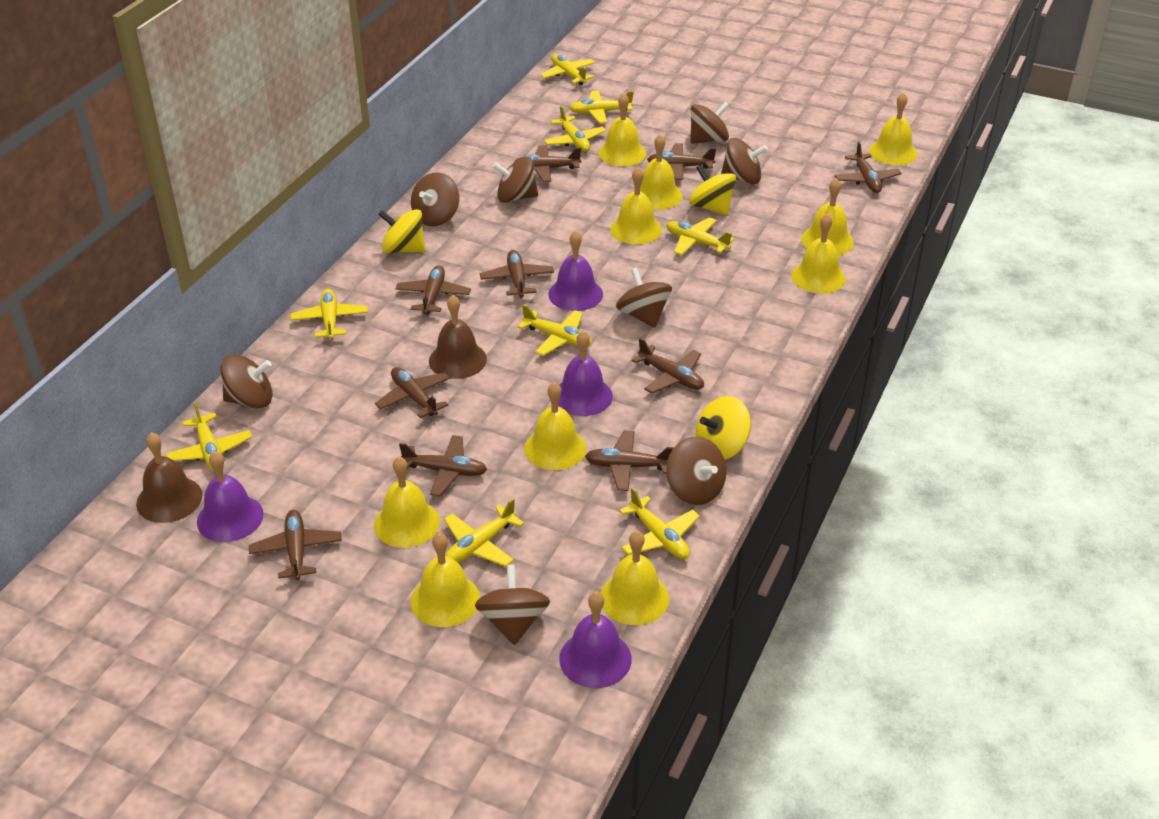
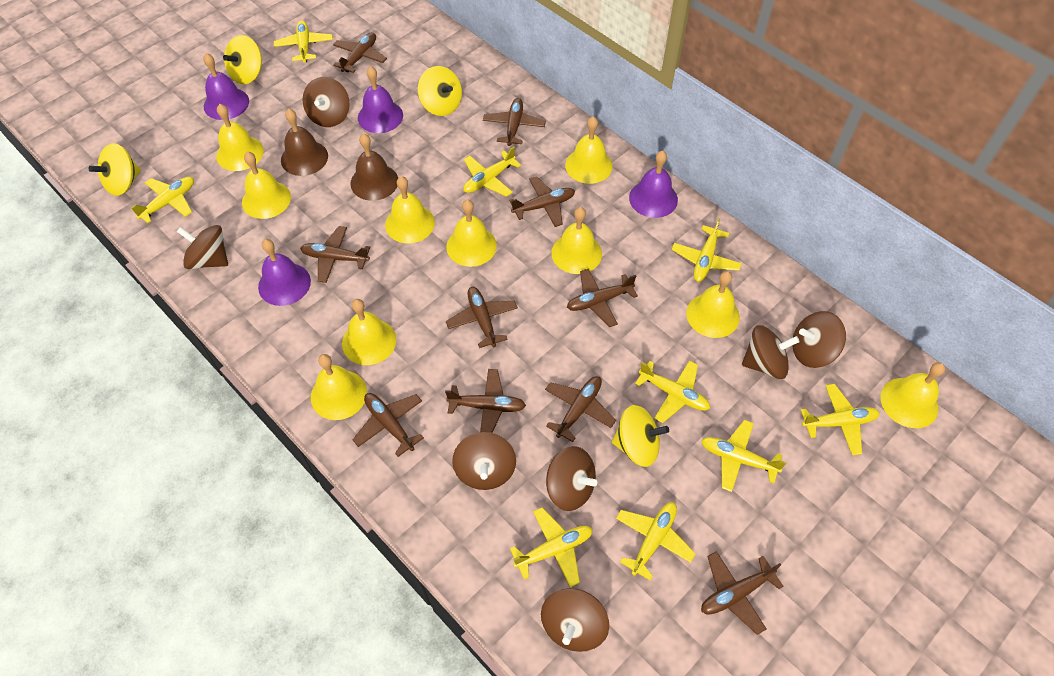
brown spinning top: [221,354,273,409] [411,172,459,226] [475,564,550,645] [492,157,538,203] [616,268,672,328] [666,436,726,505] [690,102,730,144] [721,138,768,184] = 8 -> [177,225,228,269] [303,77,349,127] [452,432,516,490] [541,588,609,652] [546,446,597,511] [742,325,800,379] [792,311,846,368] = 7
yellow spinning top: [378,209,425,253] [689,165,736,215] [696,396,751,460] = 3 -> [88,143,141,196] [223,35,262,84] [418,66,462,116] [612,405,669,467] = 4

